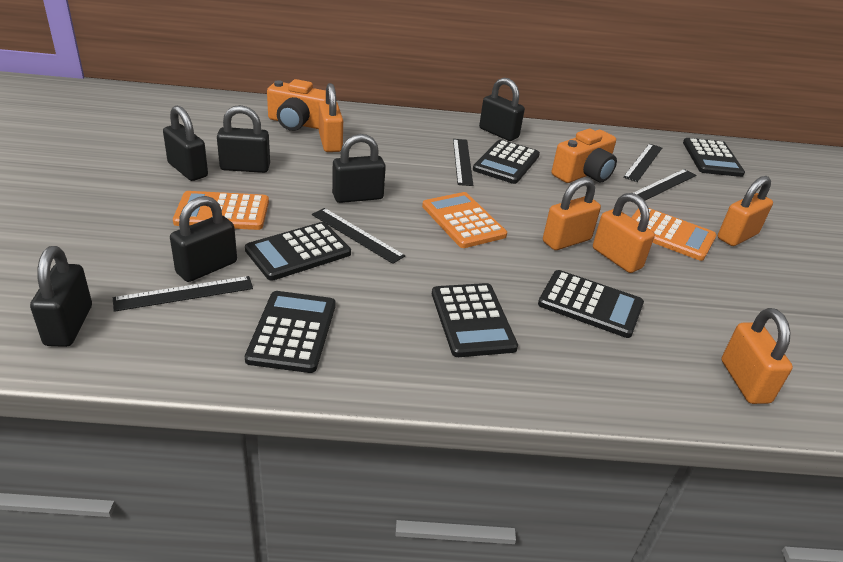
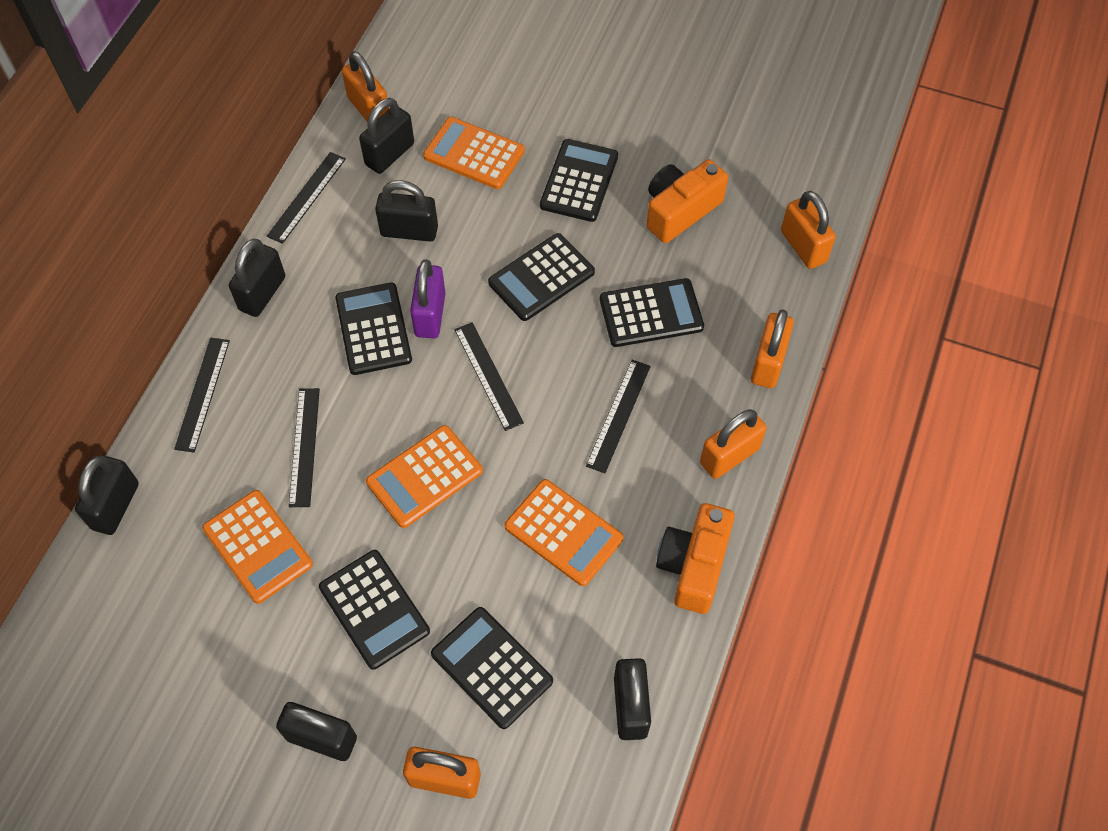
orange calculator: [173,191,269,230] [422,192,507,248] [631,208,717,261] = 3 -> [202,490,313,604] [366,425,483,528] [423,117,525,189] [505,479,623,586] = 4
purple padlock: none = 0 -> [410,259,446,338] = 1

